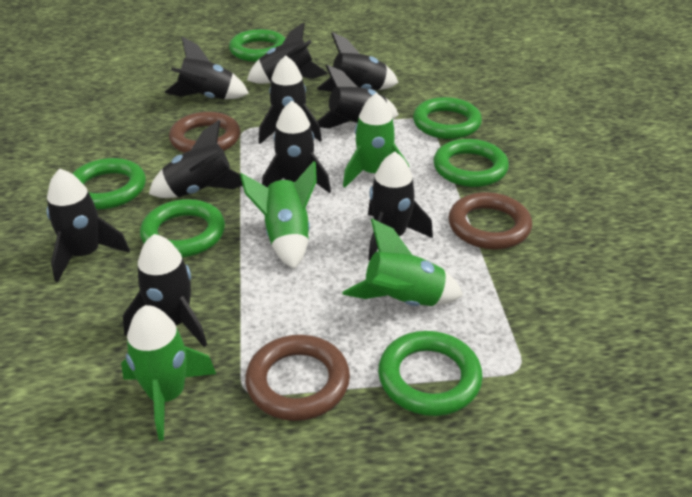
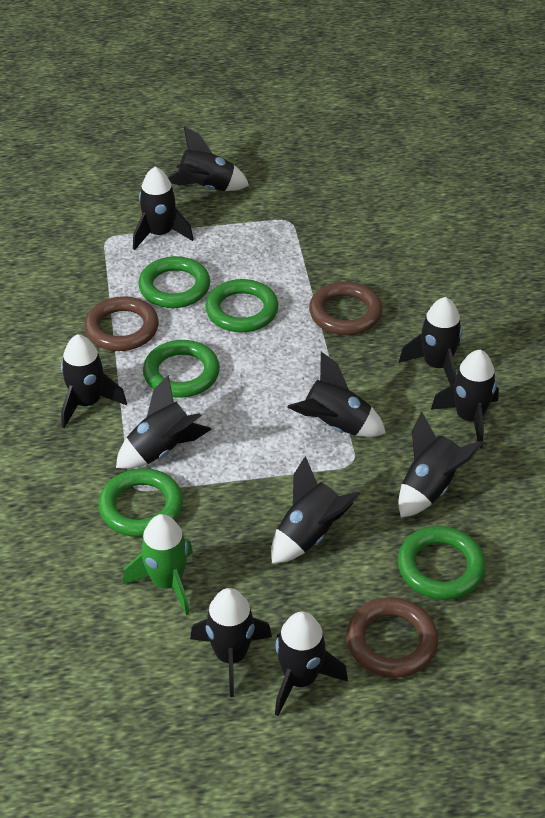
black rocket: [47,169,130,282] [123,234,207,347] [149,120,243,198] [165,37,249,99] [247,22,328,84] [259,55,322,144] [262,101,331,193] [317,32,399,92] [317,65,399,128] [368,152,433,260] = 10 -> [61,334,127,428] [116,375,211,469] [133,167,194,250] [168,126,249,191] [190,588,272,697] [271,456,360,564] [275,612,348,716] [287,352,386,437] [398,412,483,518] [399,297,463,385] [431,350,499,448] = 11
green ring: [72,158,146,209] [140,199,225,257] [229,29,286,62] [378,331,483,416] [413,97,482,139] [433,139,509,187] = 6 -> [99,468,183,537] [138,256,210,308] [143,340,220,398] [205,279,279,332] [398,526,486,600] = 5
green rocket: [121,305,216,441] [240,161,317,269] [342,219,463,306] [343,93,409,188] = 4 -> [123,514,193,615] = 1

